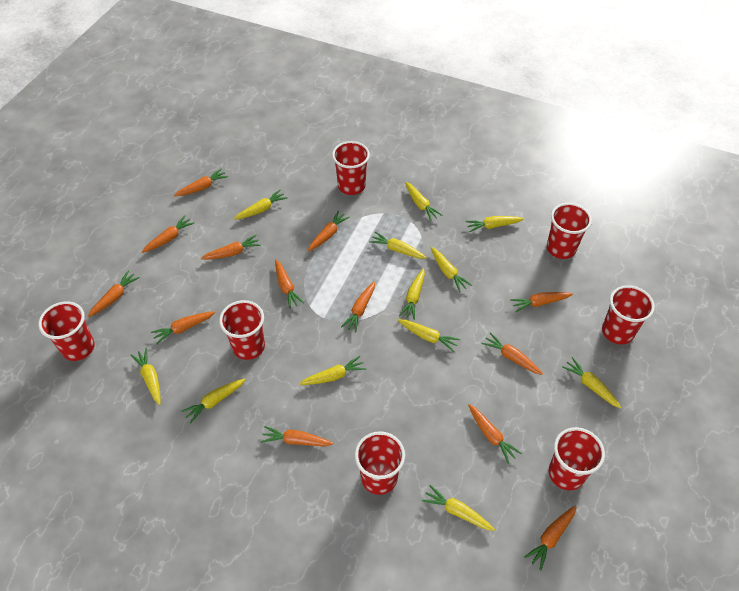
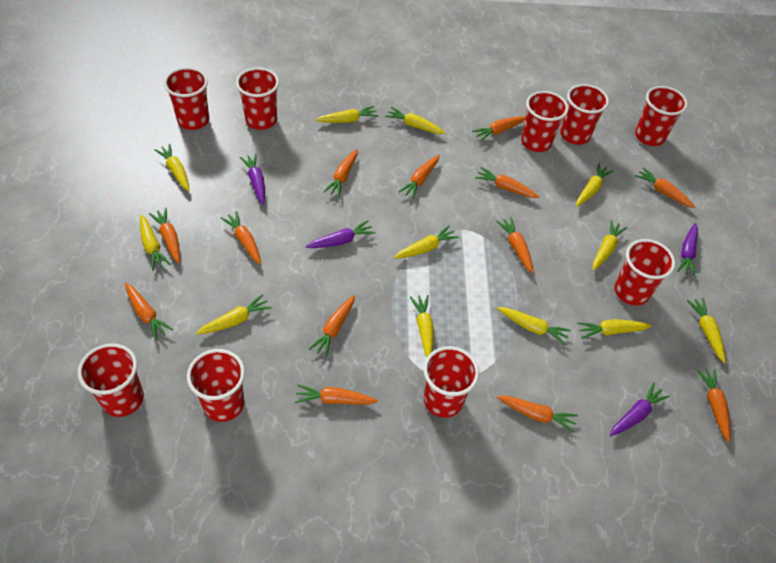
purple carrot: none = 0 -> [240,154,265,205] [305,220,375,248] [610,382,670,436] [677,223,698,277] = 4
red cup: [38,301,95,361] [219,300,265,360] [332,141,370,195] [355,431,405,495] [547,203,592,259] [549,427,605,490] [602,285,655,344] = 7 -> [78,343,144,417] [164,67,209,130] [187,349,245,422] [236,67,279,130] [424,346,479,418] [521,91,569,152] [560,84,609,145] [614,239,675,306] [635,86,688,146] = 9

